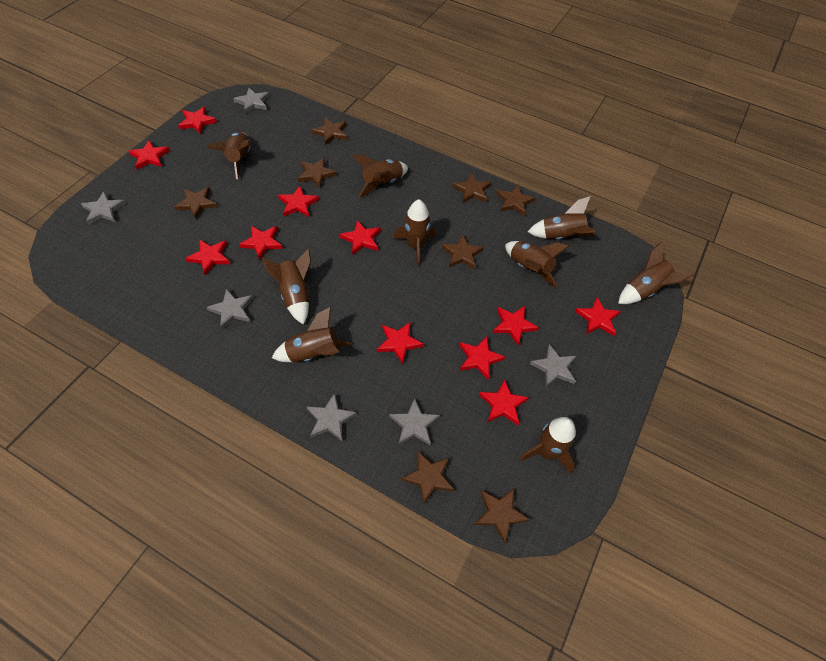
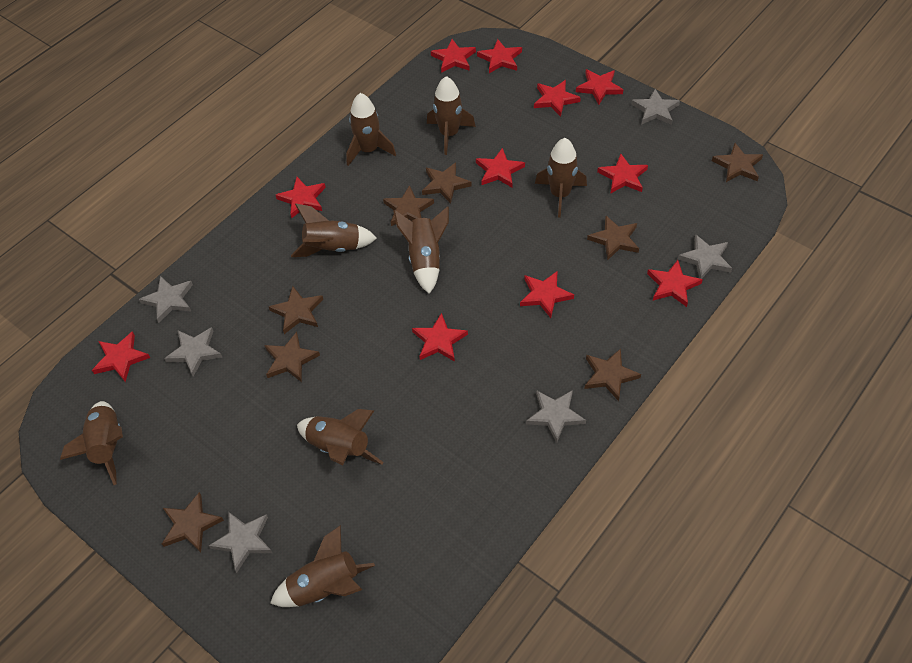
brown rocket: [207,132,250,179] [262,248,311,325] [272,307,351,362] [352,155,408,197] [393,199,436,266] [505,241,569,288] [519,417,576,475] [528,196,596,240] [618,242,693,304] = 9 -> [60,401,123,485] [270,525,375,607] [291,204,377,257] [297,409,383,465] [346,93,396,166] [393,206,449,294] [427,76,476,155] [535,138,587,218] = 8

